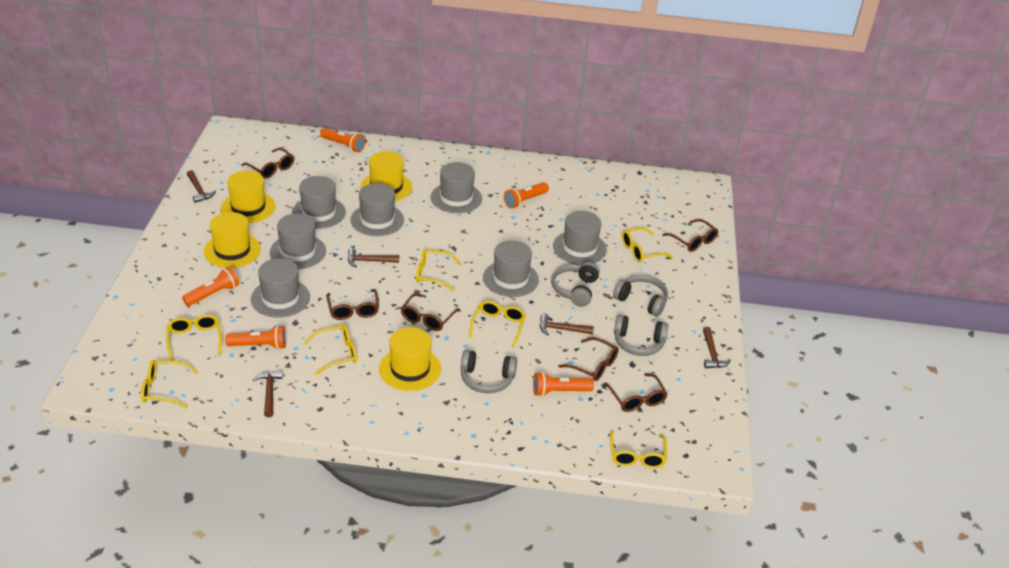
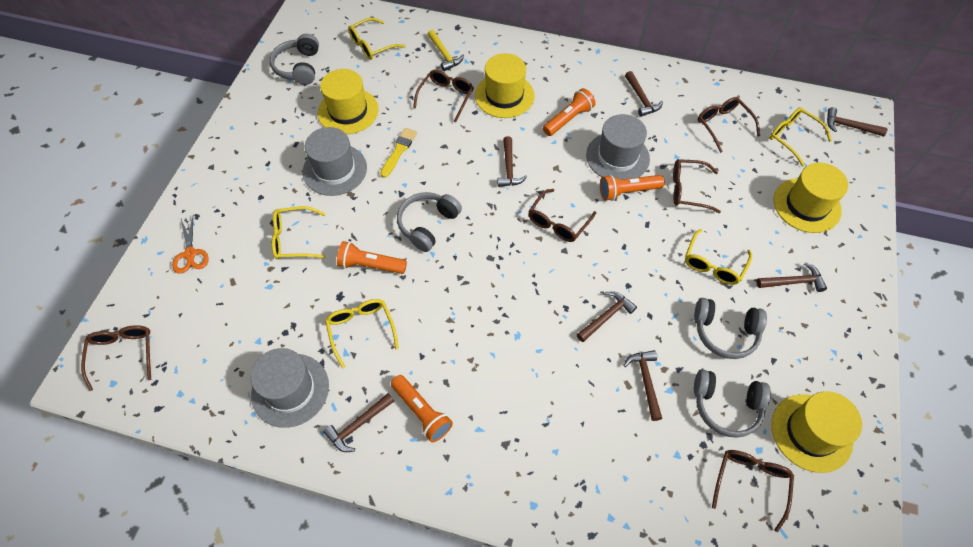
brown hammer: [187,170,216,203] [253,370,283,417] [348,248,399,268] [540,314,594,336] [703,327,731,368] = 5 -> [323,393,394,452] [498,136,527,187] [577,291,637,342] [623,350,662,421] [625,71,663,117] [757,262,827,292] [827,107,888,136] = 7
grey hat: [251,258,310,318] [270,214,326,269] [292,176,346,229] [350,183,404,236] [431,162,482,213] [483,240,539,297] [553,211,607,265] = 7 -> [250,348,329,428] [302,127,367,196] [586,114,650,180] = 3
orange flashlight: [182,267,239,306] [225,325,286,349] [320,128,365,152] [504,182,549,209] [533,372,594,397] = 5 -> [337,241,407,274] [391,375,453,443] [543,88,595,136] [600,175,665,201] = 4
orange scissors: none = 0 -> [172,217,209,274] = 1
yellow brush: none = 0 -> [380,128,417,178] = 1
yellow glasses: [141,360,198,408] [166,314,222,361] [304,325,357,375] [416,249,462,291] [469,301,526,348] [610,430,667,469] [622,227,673,262] = 7 -> [272,206,325,259] [325,299,399,368] [348,18,406,60] [685,229,752,285] [770,107,832,166] = 5
yellow hammer: none = 0 -> [428,30,464,71] = 1

